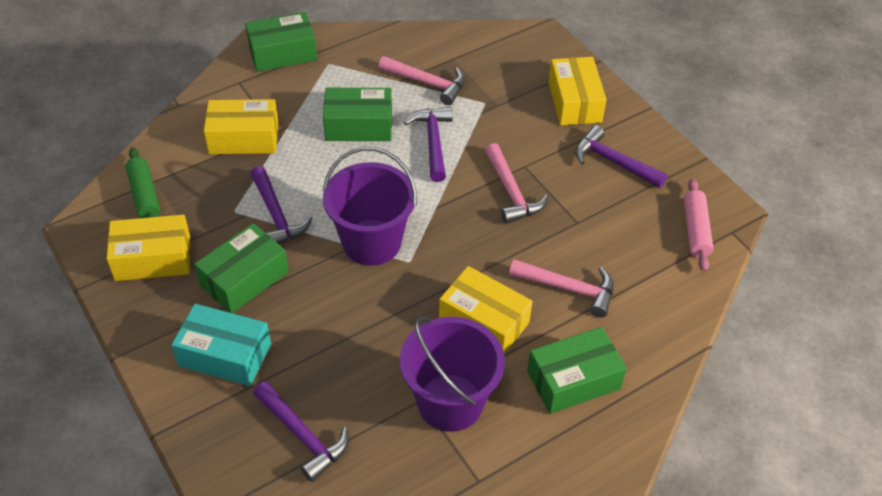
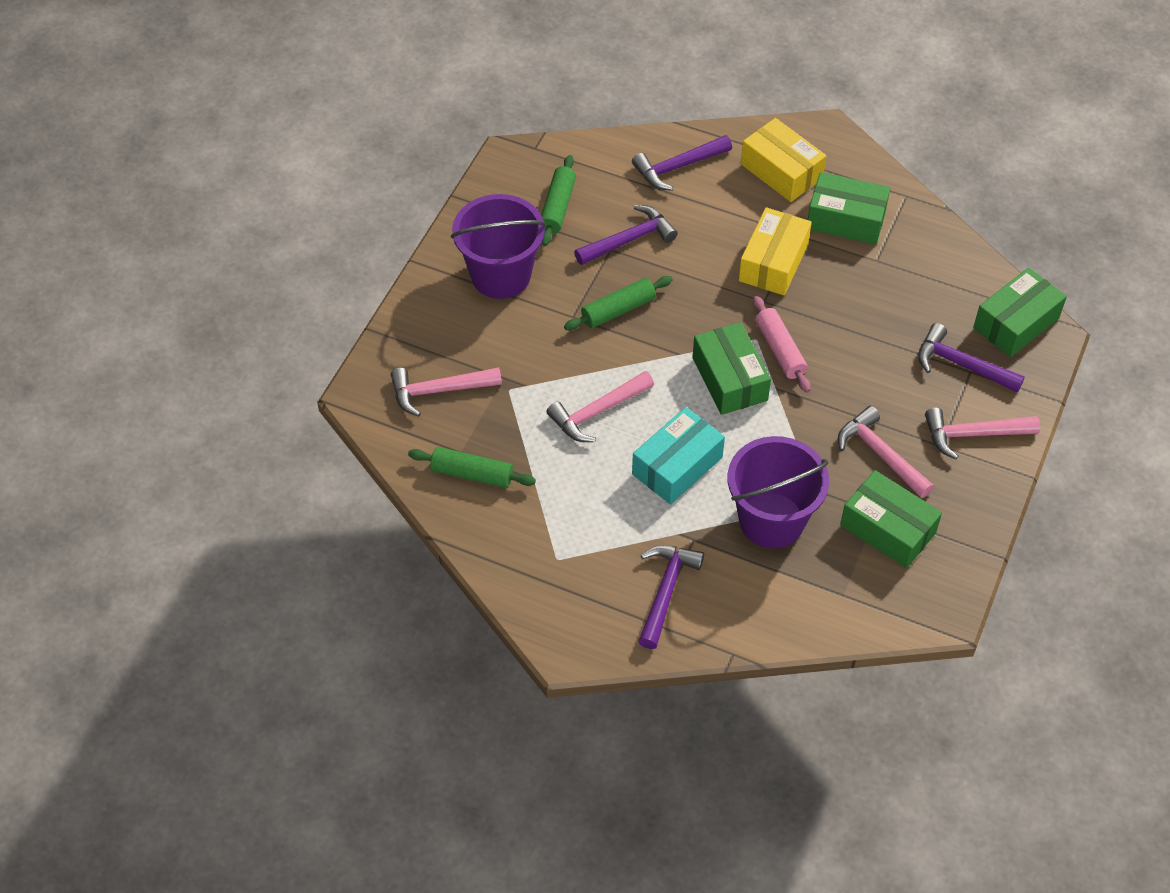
green rolling pin: [126,147,160,218] = 1 -> [408,447,536,488] [541,155,576,246] [564,276,673,330] = 3
pink hammer: [379,56,465,105] [485,143,548,224] [509,259,614,318] = 3 -> [391,367,502,417] [547,371,654,442] [838,406,934,498] [925,408,1040,460] = 4
yellow box: [107,214,191,281] [204,99,279,154] [439,266,533,355] [548,57,607,125] = 4 -> [739,207,812,295] [741,118,826,202] = 2

